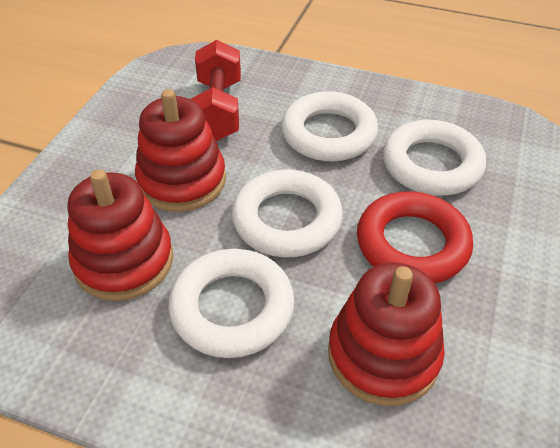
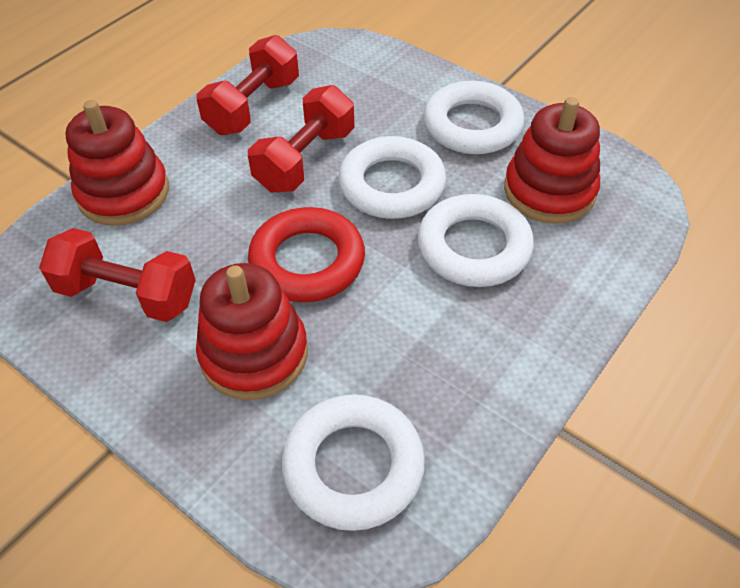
red dumbbell: [191,40,241,141] = 1 -> [39,228,196,322] [197,35,299,135] [248,85,355,192] = 3

